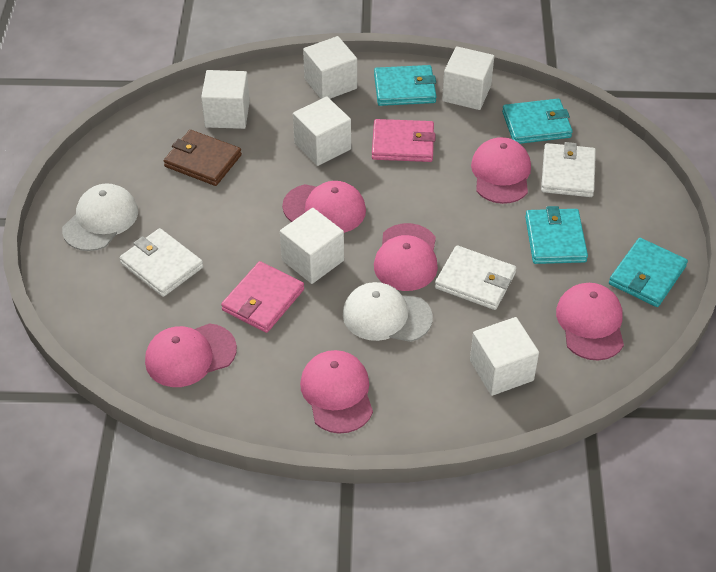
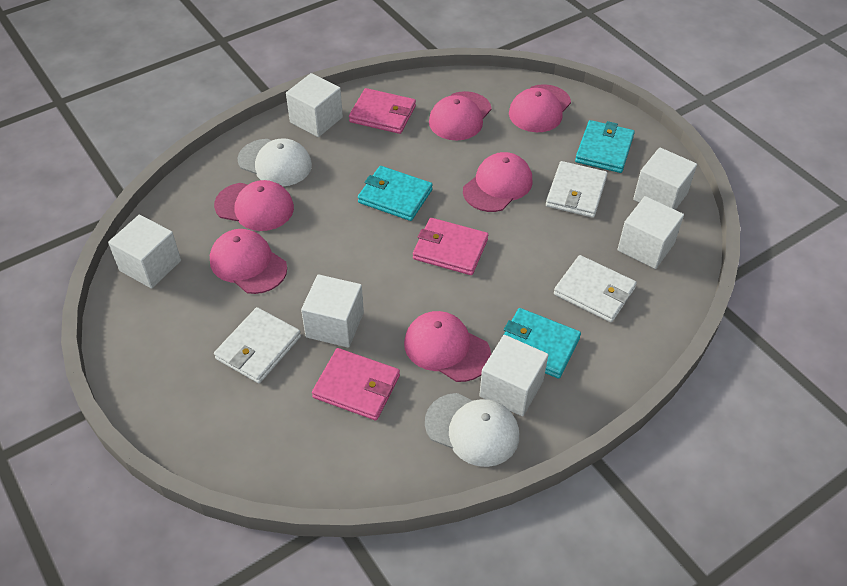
brown wallet: [164,130,242,186] = 1 -> none = 0
pink wallet: [221,261,304,333] [372,119,436,162] = 2 -> [312,348,400,420] [349,88,416,134] [413,218,488,275] = 3
turquoise wallet: [374,65,436,106] [502,99,573,144] [525,206,588,264] [609,238,688,307] = 4 -> [358,166,433,221] [504,308,581,379] [575,120,635,173] = 3

